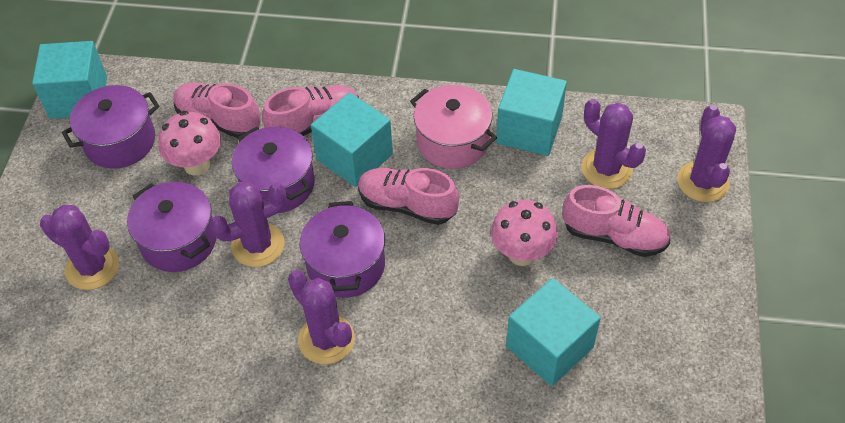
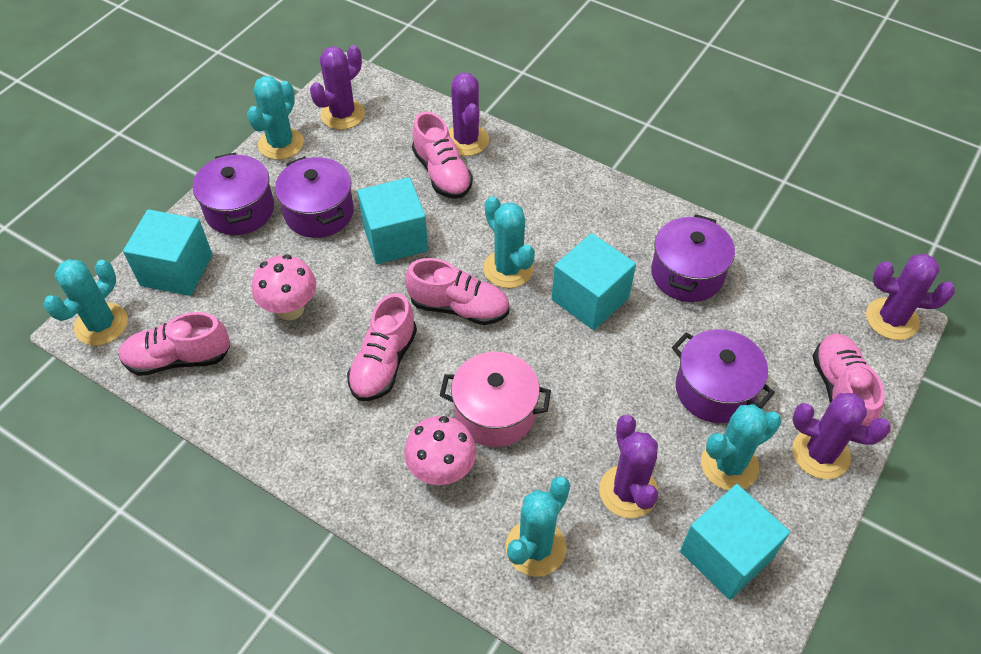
pink shoe: [173,82,261,138] [262,85,359,136] [358,168,459,225] [563,185,670,257] = 4 -> [118,312,230,376] [347,293,417,401] [405,258,509,325] [412,111,473,199] [812,333,885,426] = 5
turquoise cactus: none = 0 -> [44,259,128,346] [247,76,304,160] [483,196,535,288] [506,476,570,577] [701,404,781,490] = 5

